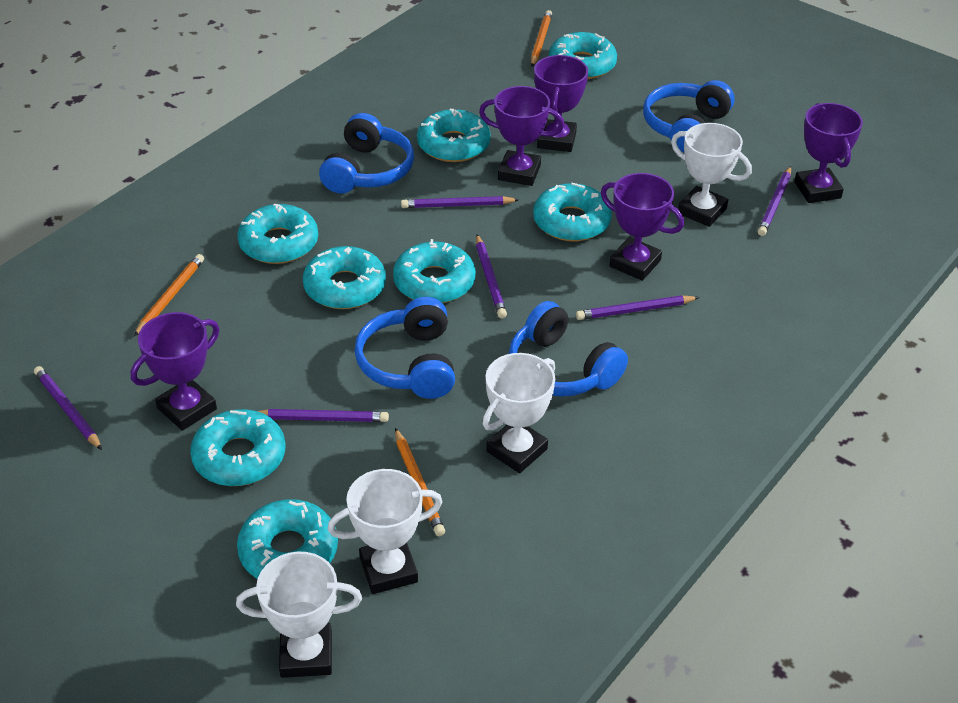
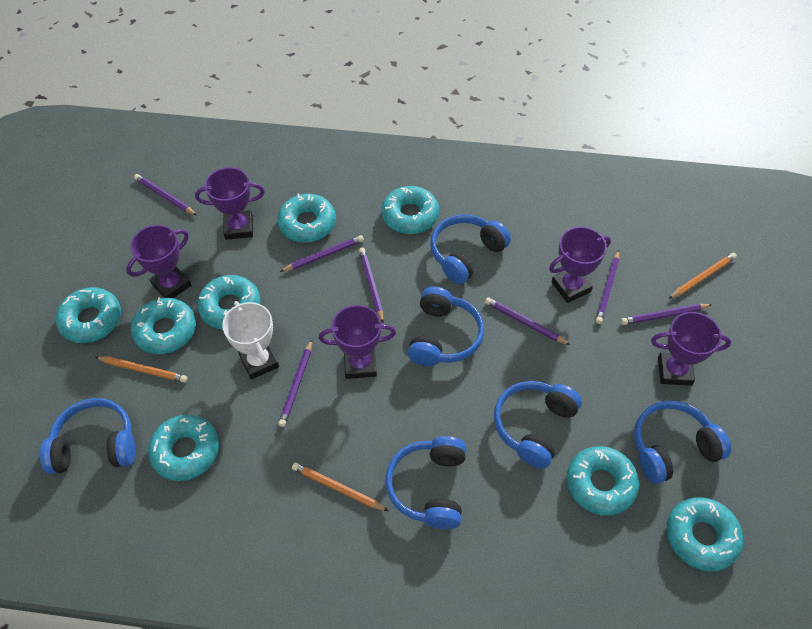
blue headphones: [319,113,414,194] [354,297,455,399] [509,301,628,397] [643,80,734,153] = 4 -> [40,398,135,474] [385,436,466,529] [408,287,484,366] [430,214,511,285] [494,381,582,469] [634,400,731,484] = 6
purple pencil: [34,366,102,450] [258,409,389,422] [401,196,519,208] [476,234,507,318] [576,296,700,320] [758,166,791,236] = 6 -> [134,174,197,215] [278,339,312,427] [280,235,364,272] [359,248,384,323] [485,297,570,345] [595,250,619,324] [621,304,712,325] = 7
white trophy: [236,552,362,678] [328,469,443,594] [482,353,555,473] [671,123,752,227] = 4 -> [222,301,279,379] = 1

